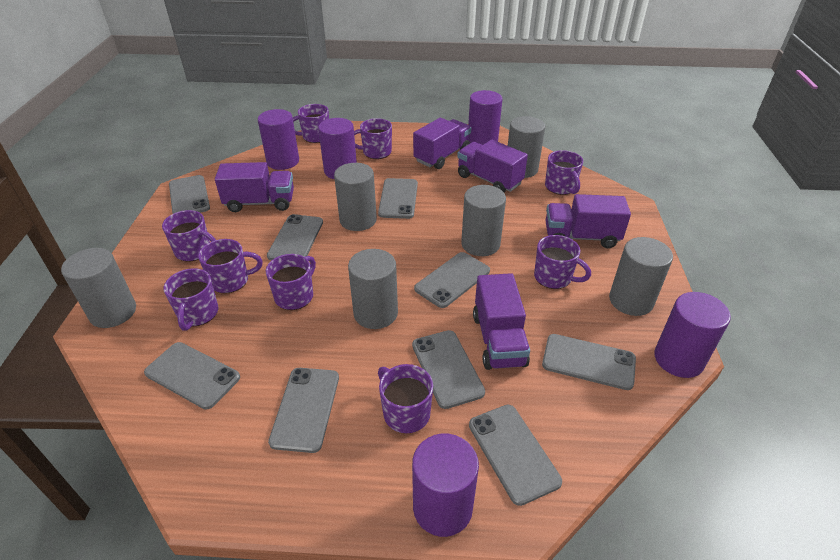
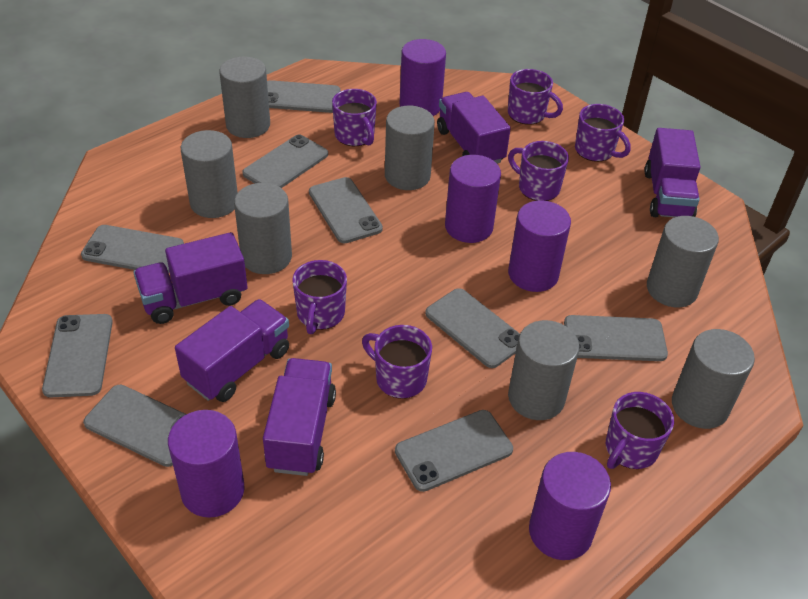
grey cylinder: [61,248,136,328] [334,163,377,231] [348,249,398,329] [461,185,506,256] [508,116,545,178] [609,237,673,316] = 6 -> [181,130,238,218] [219,56,270,138] [234,183,292,274] [385,106,435,190] [508,320,579,420] [647,216,719,307] [672,329,755,429] = 7
purple mug: [162,210,216,262] [164,268,218,331] [198,239,263,293] [266,254,316,310] [293,104,329,143] [354,118,392,159] [378,364,433,433] [534,235,591,289] [545,150,583,195] = 9 -> [292,260,347,334] [332,89,377,146] [362,325,432,399] [508,69,563,125] [508,141,569,201] [575,104,631,162] [606,392,674,469] = 7

